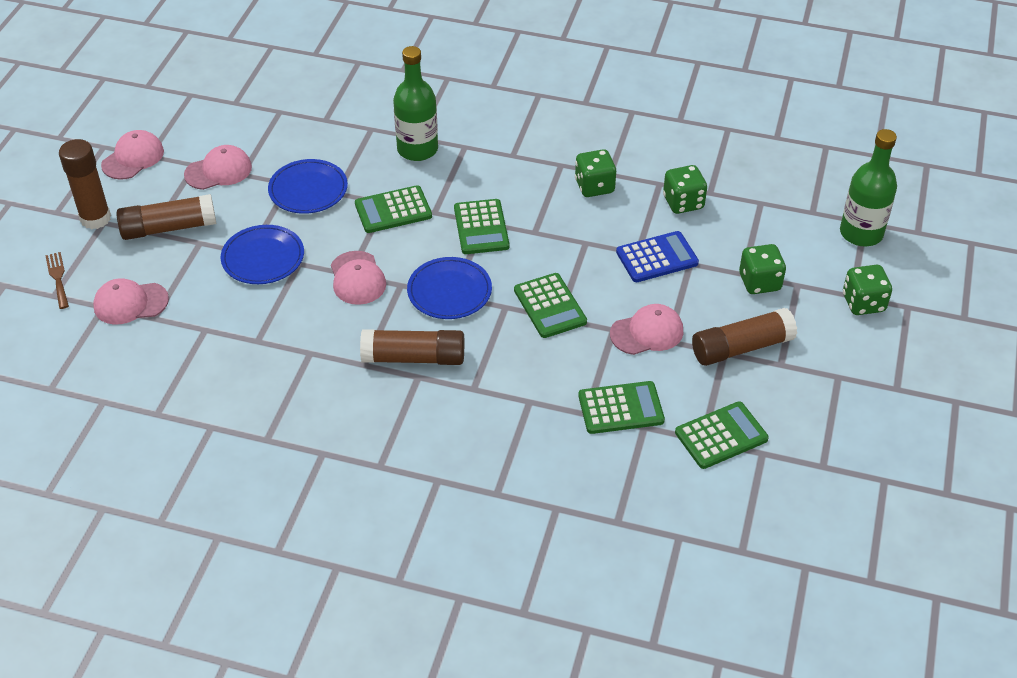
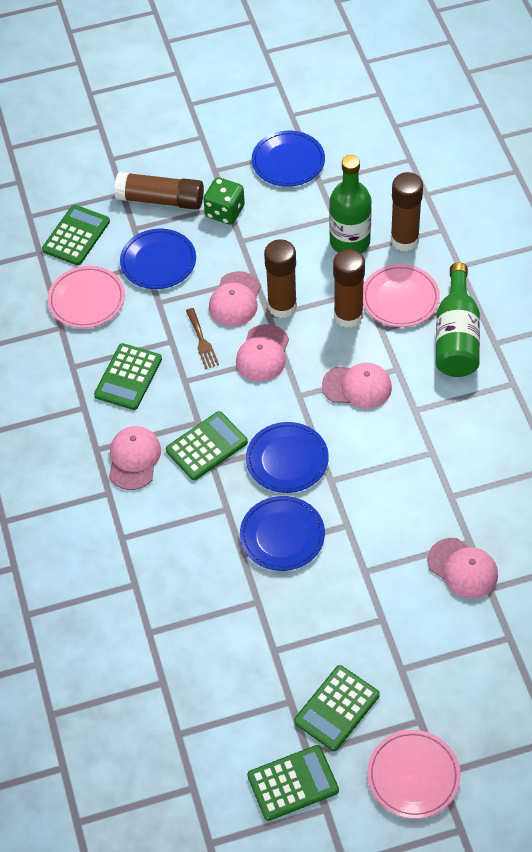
blue calculator: [616,231,699,282] = 1 -> none = 0
blue plate: [221,225,304,284] [268,159,348,214] [407,257,492,319] = 3 -> [120,229,196,289] [240,496,325,571] [246,422,329,493] [252,131,325,187] = 4
green dice: [575,149,616,197] [663,165,707,214] [739,244,786,294] [843,265,892,315] = 4 -> [203,177,245,225] = 1
pink plate: none = 0 -> [48,266,125,328] [363,264,440,327] [367,730,461,819] = 3

